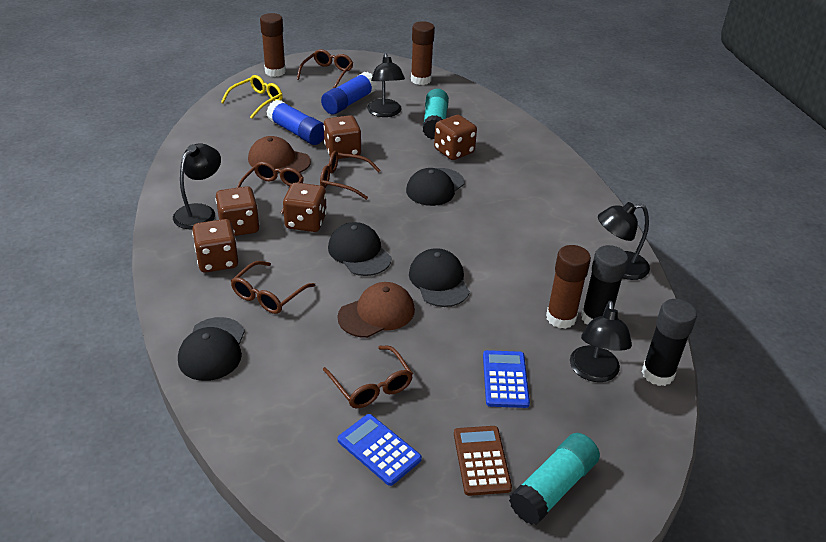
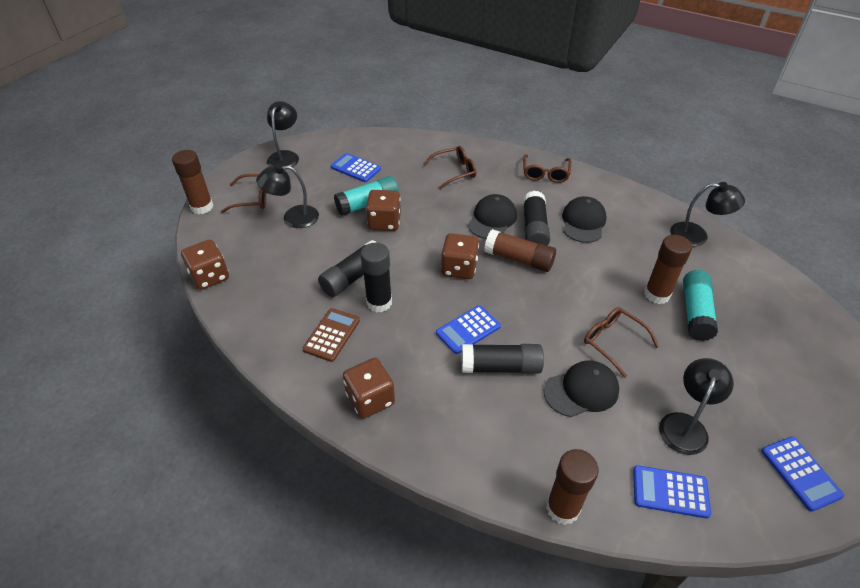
black cap: [178,317,245,381] [328,222,391,276] [406,168,465,206] [409,248,470,307] = 4 -> [468,194,517,239] [544,360,619,417] [562,196,607,243] = 3
black glue stick: [581,245,628,325] [642,299,697,386] = 2 -> [318,240,377,297] [360,243,392,313] [462,344,544,374] [523,191,550,246] = 4
blue calculator: [338,414,422,486] [483,350,530,408] = 2 -> [330,153,381,182] [436,305,501,354] [633,465,711,519] [761,436,844,512] = 4
blue glue stick: [267,100,324,145] [321,72,377,115] = 2 -> none = 0
brown cap: [248,136,311,173] [337,282,415,338] = 2 -> none = 0
brown dice: [192,219,238,273] [215,186,259,236] [283,182,327,232] [323,115,361,159] [434,115,477,160] = 5 -> [181,239,229,290] [343,358,395,419] [366,190,401,231] [441,233,479,279] = 4
brown glasses: [231,261,316,314] [237,162,304,214] [297,49,353,88] [320,151,381,200] [323,346,413,408] = 5 -> [221,174,267,213] [423,146,476,190] [523,154,572,183] [584,307,659,378] = 4
brown glue stick: [260,13,286,77] [411,21,435,85] [546,245,591,329] = 3 -> [172,150,213,214] [484,229,556,272] [546,449,599,525] [644,235,692,304] = 4
yellow glasses: [221,75,283,119] = 1 -> none = 0

